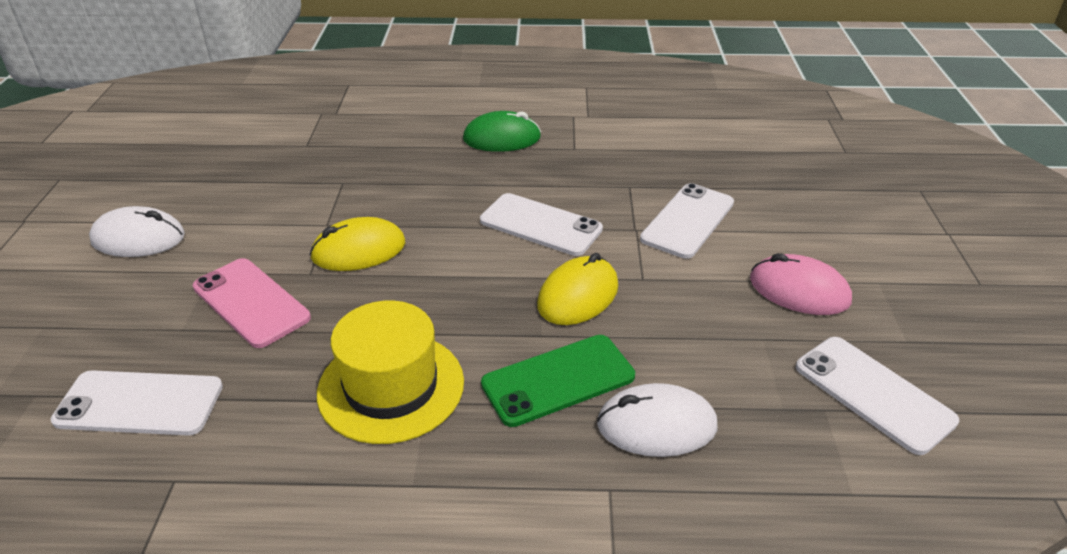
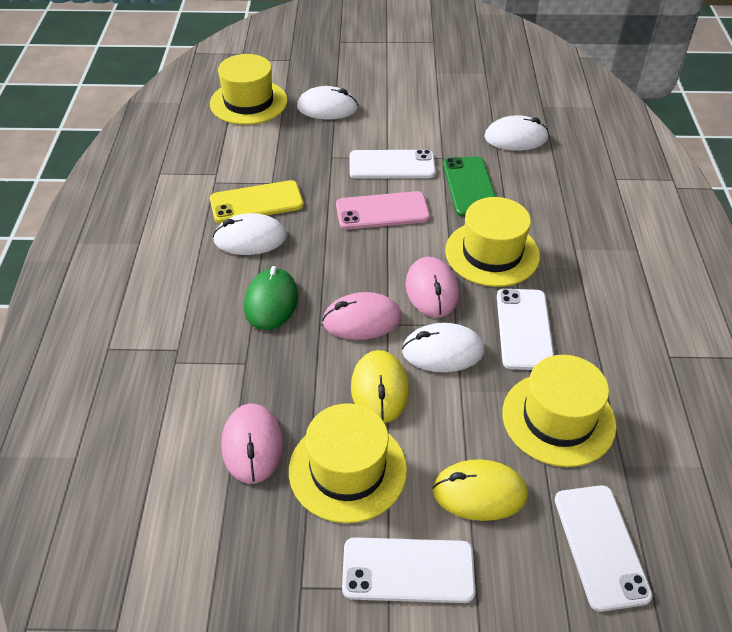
pink mouse: [750,253,852,315] = 1 -> [221,403,283,484] [322,292,402,340] [405,257,459,317] = 3
white mouse: [89,206,185,257] [597,383,717,457] = 2 -> [213,213,287,255] [297,86,358,120] [402,323,484,372] [485,115,549,151] = 4
yellow hat: [317,301,464,444] = 1 -> [210,54,288,125] [289,403,407,523] [445,197,540,287] [502,355,616,467] = 4
yellow phone: none = 0 -> [210,180,304,223] = 1

